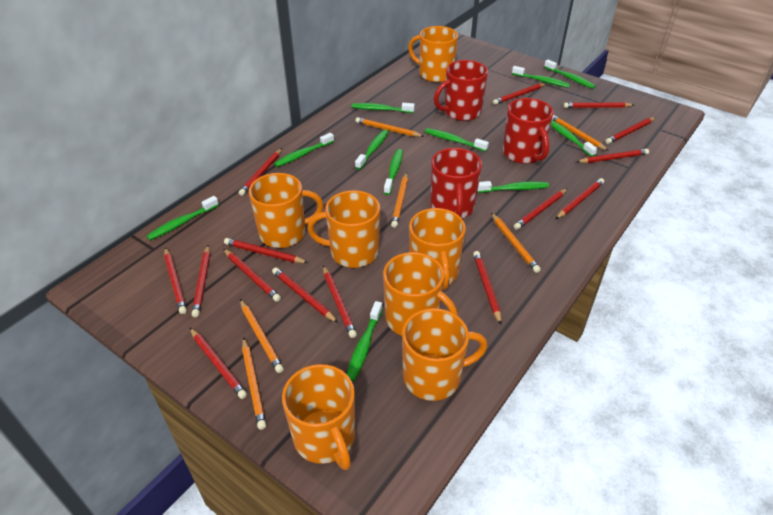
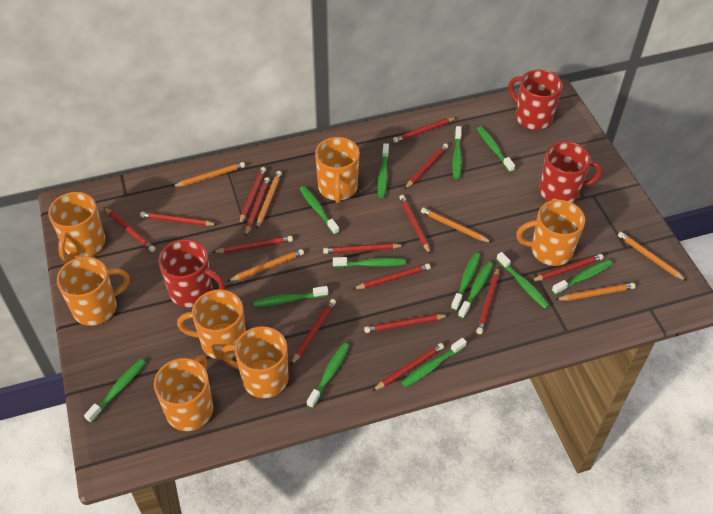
green toothbrush: [147,196,219,240] [274,133,334,167] [347,301,383,382] [352,103,415,113] [355,130,389,170] [384,149,403,195] [425,128,489,152] [477,181,549,193] [512,66,570,88] [544,60,596,89] [550,120,597,157] = 11 -> [84,359,146,423] [253,286,328,307] [300,186,339,235] [307,343,350,408] [333,257,406,268] [378,143,389,198] [401,338,467,387] [451,253,481,311] [452,126,462,179] [458,262,493,319] [477,126,515,172] [496,252,550,309] [552,259,613,295] = 13

